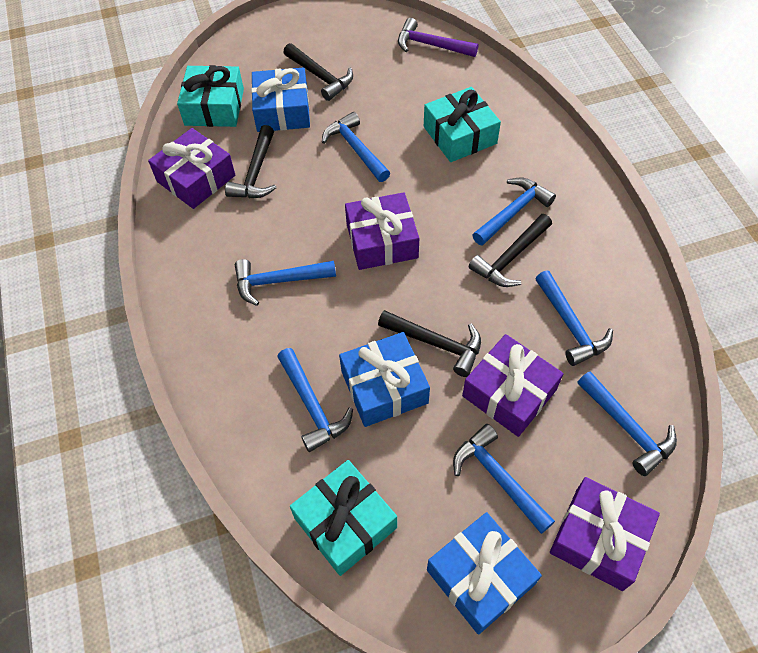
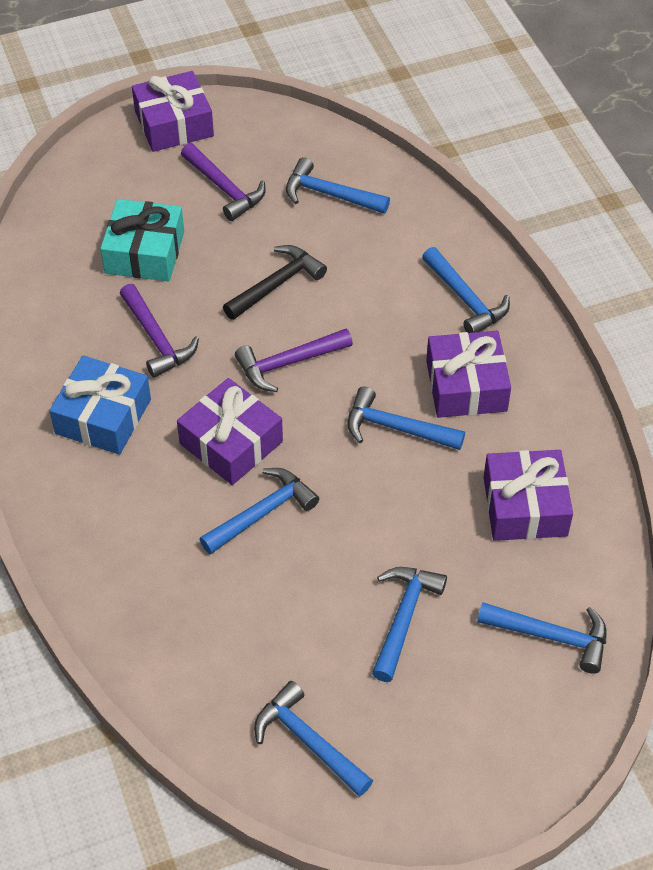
black hammer: [225,125,277,198] [283,43,353,101] [378,310,481,377] [469,214,552,287] = 4 -> [223,245,327,320] = 1
blue gift: [251,67,310,132] [339,332,430,427] [427,512,542,635] = 3 -> [49,356,151,455] = 1
purple hammer: [398,18,478,57] = 1 -> [120,284,199,378] [181,143,266,221] [235,329,353,392] = 3
turquoise gift: [177,65,244,127] [290,460,397,576] [424,87,501,162] = 3 -> [100,199,184,282] = 1

